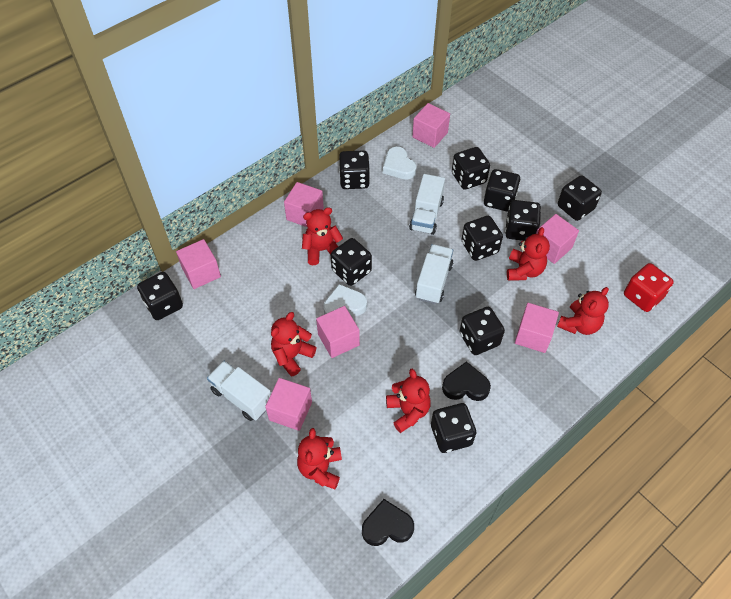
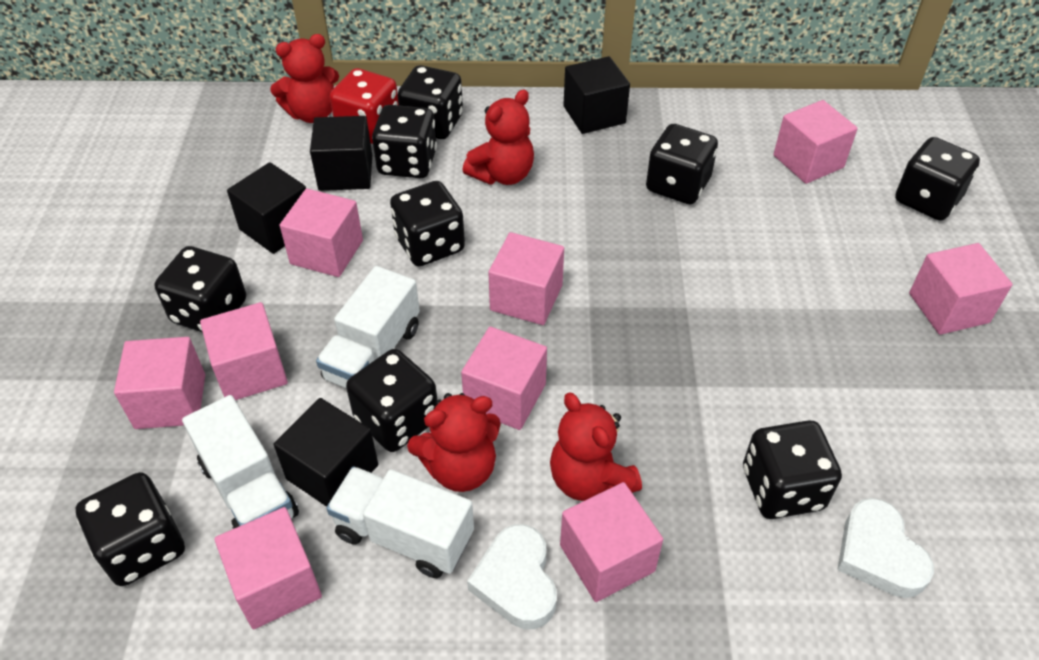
black cube: none = 0 -> [227,162,306,254] [274,398,378,507] [310,116,372,191] [563,56,630,134] = 4
black dice: [137,272,183,320] [331,238,372,286] [339,150,370,189] [431,403,476,453] [452,147,490,190] [459,307,505,355] [461,216,503,261] [484,169,520,212] [505,200,541,241] [558,175,602,221] = 10 -> [75,472,185,586] [155,246,246,332] [346,349,437,452] [372,105,437,178] [390,181,465,266] [398,65,463,139] [646,124,718,204] [743,420,842,519] [895,137,980,221] = 9
black heart: [362,499,414,546] [442,361,491,401] = 2 -> none = 0
pink cube: [176,239,221,289] [265,378,312,431] [284,182,324,227] [316,306,360,358] [412,103,450,148] [515,303,559,353] [536,214,579,264] = 7 -> [114,337,205,429] [200,302,288,400] [214,507,322,629] [280,188,363,277] [461,327,547,430] [488,232,564,325] [560,482,663,602] [773,100,858,184] [909,243,1013,335] = 9
red teddy bear: [271,312,317,377] [297,428,342,489] [302,207,343,265] [386,369,431,433] [507,227,550,281] [557,287,609,335] = 6 -> [270,34,339,123] [407,393,501,492] [463,90,534,185] [550,392,642,501] = 4

